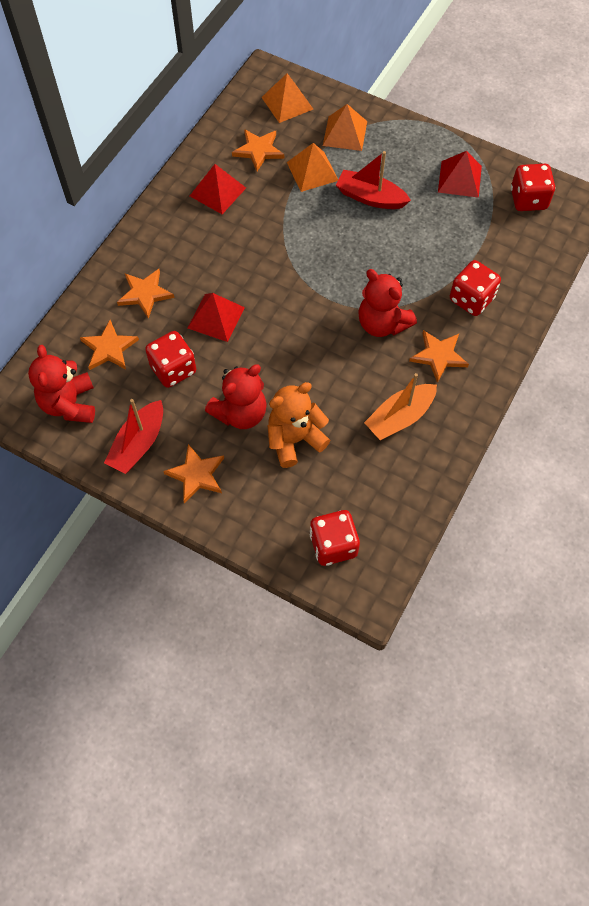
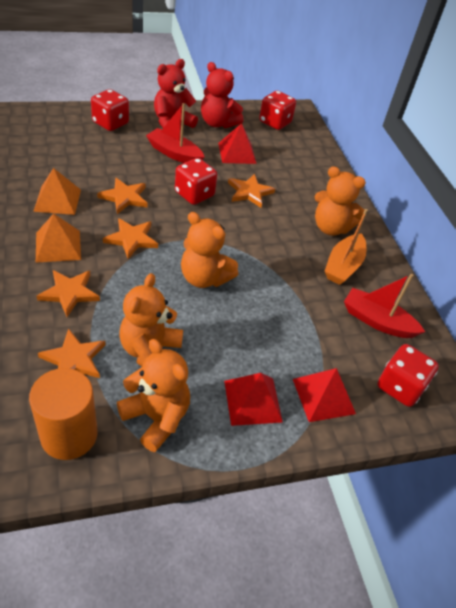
orange cylinder: none = 0 -> [29,368,98,460] = 1
orange pyramid: [261,73,313,123] [287,143,338,192] [323,104,367,151] = 3 -> [33,168,81,215] [36,213,81,262] = 2
orange teddy bear: [267,382,330,468] = 1 -> [117,339,190,452] [120,273,183,366] [181,212,238,288] [315,166,366,236] = 4
red teddy bear: [28,345,95,423] [205,365,267,429] [358,269,417,337] = 3 -> [154,59,198,128] [201,62,243,128] = 2

